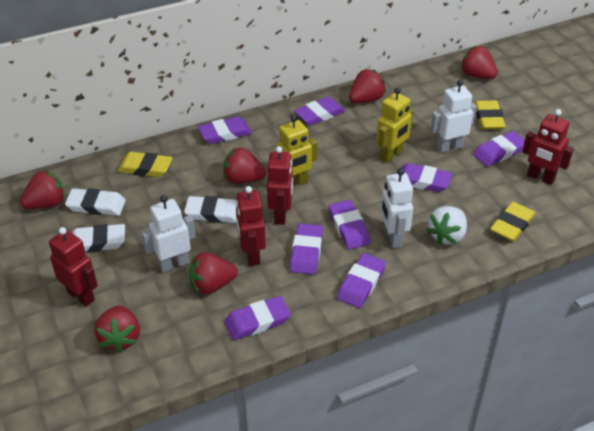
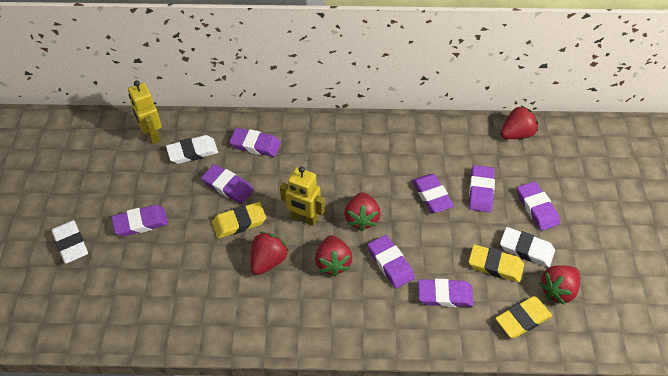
red robot: [49,227,98,307] [236,186,266,266] [267,146,293,225] [522,109,574,185] = 4 -> none = 0
red strawberry: [20,170,65,209] [95,305,140,353] [189,252,238,294] [223,147,266,184] [349,69,386,103] [460,46,498,79] = 6 -> [251,232,289,275] [315,235,353,276] [344,192,381,231] [501,105,538,139] [539,265,580,305] = 5
white robot: [141,195,196,272] [381,168,413,248] [431,80,477,153] = 3 -> none = 0
white strawberry: [427,206,467,245] = 1 -> none = 0

